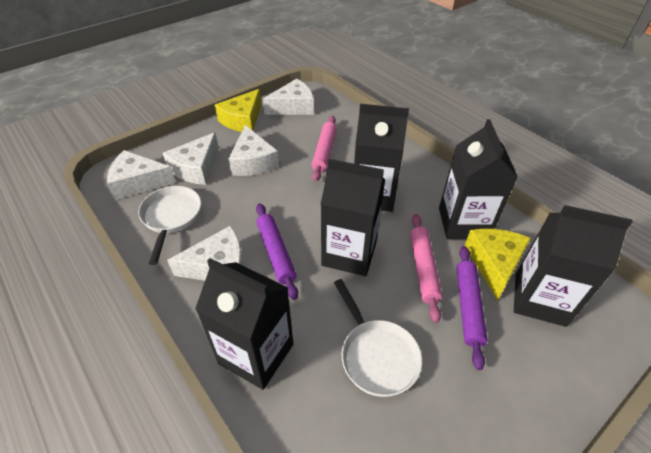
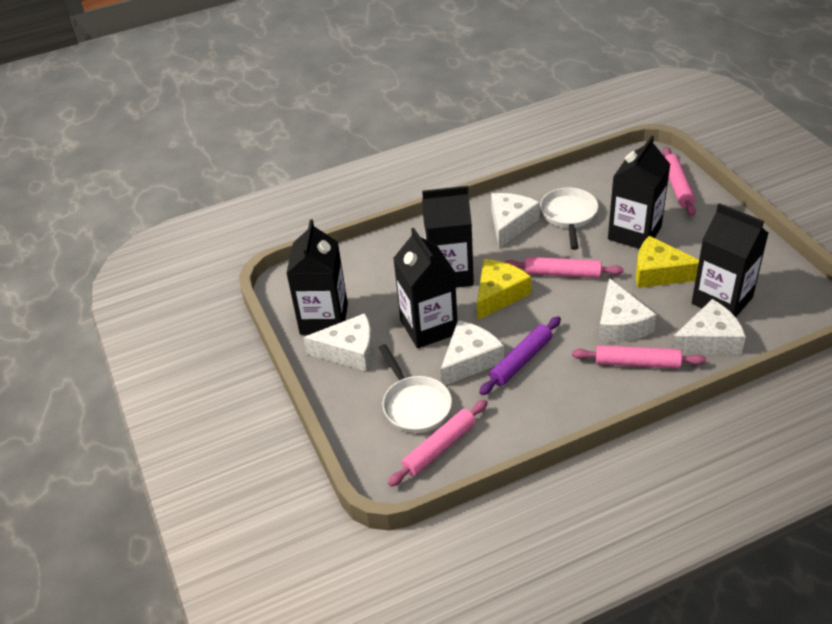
pink rolling pin: [312,116,337,182] [410,214,442,323] = 2 -> [388,400,488,487] [505,257,624,278] [572,345,706,369] [663,147,696,216] = 4
purple rolling pin: [256,203,298,300] [456,246,488,370] = 2 -> [479,316,561,395] = 1

